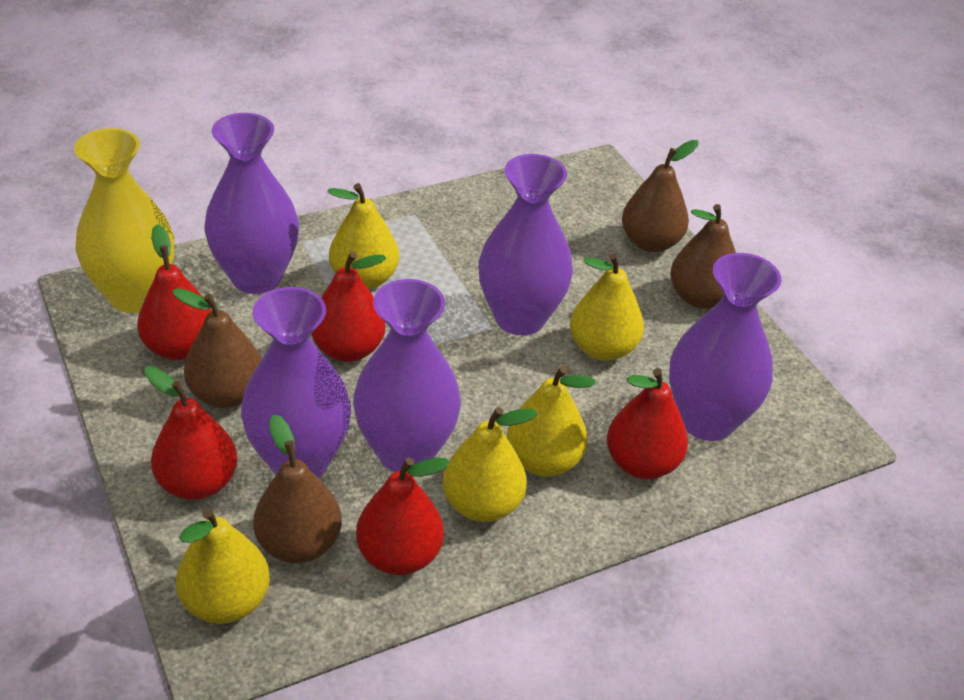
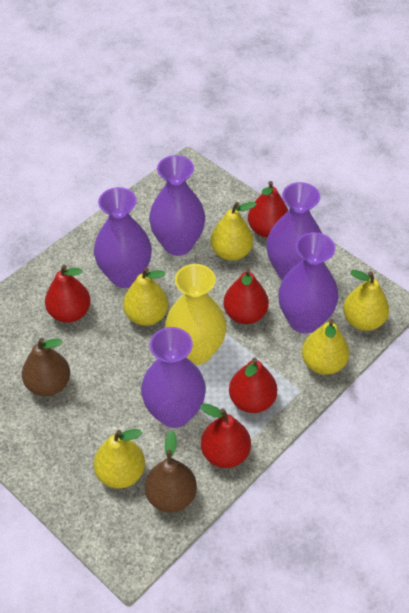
brown pear: [172,288,262,408] [253,414,342,563] [622,140,698,252] [670,204,736,308] = 4 -> [22,338,70,396] [145,430,197,512] = 2

